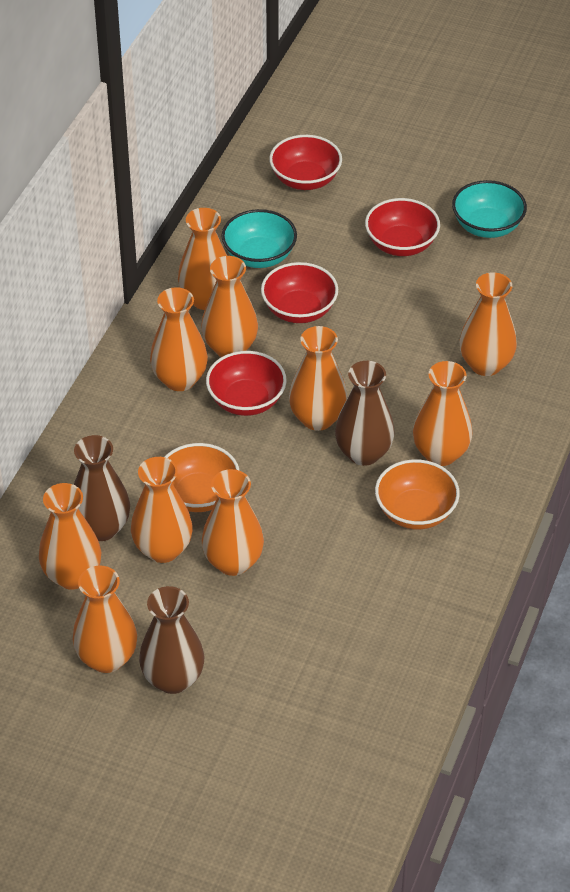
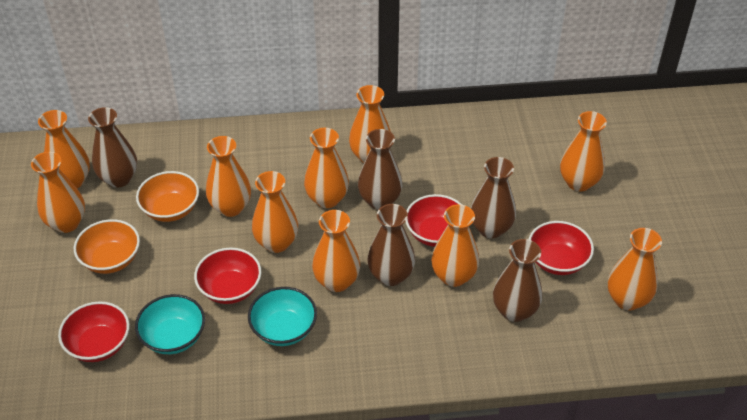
brown vase: [74,435,130,541] [139,586,204,694] [335,361,395,466] = 3 -> [88,107,137,188] [358,129,402,210] [367,204,415,286] [471,157,516,238] [493,239,542,322] = 5

